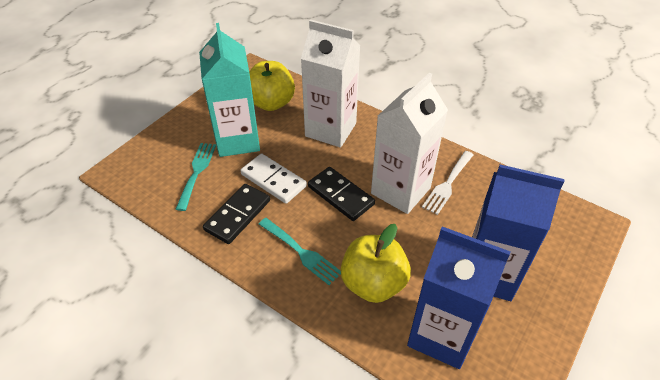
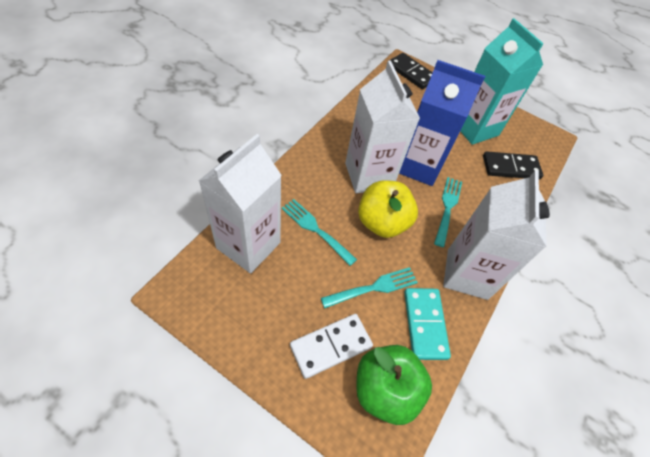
blue carton: [407,226,510,369] [472,164,565,301] = 2 -> [399,60,485,186] = 1
green apple: none = 0 -> [356,345,432,425] = 1
turquoise domino: none = 0 -> [404,288,451,360] = 1
turquoise fork: [176,143,216,211] [259,218,341,285] = 2 -> [281,199,357,266] [321,267,418,308] [434,177,462,247] = 3
white carton: [301,19,361,147] [371,72,448,214] = 2 -> [199,134,282,274] [345,60,420,193] [443,170,550,300] = 3
white fork: [422,151,474,215] = 1 -> none = 0
yellow apple: [249,61,295,111] [341,224,411,303] = 2 -> [358,180,418,238] = 1

